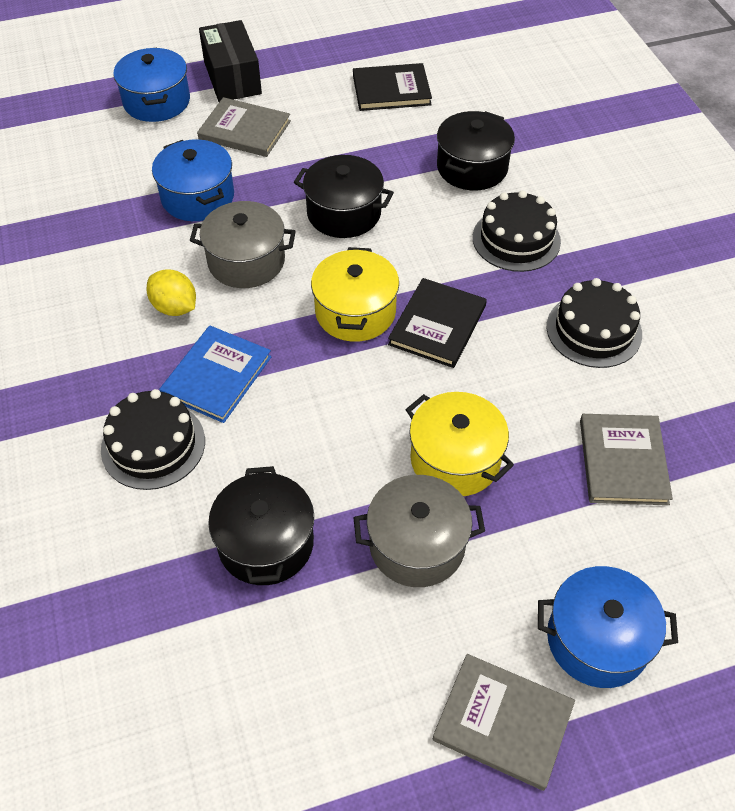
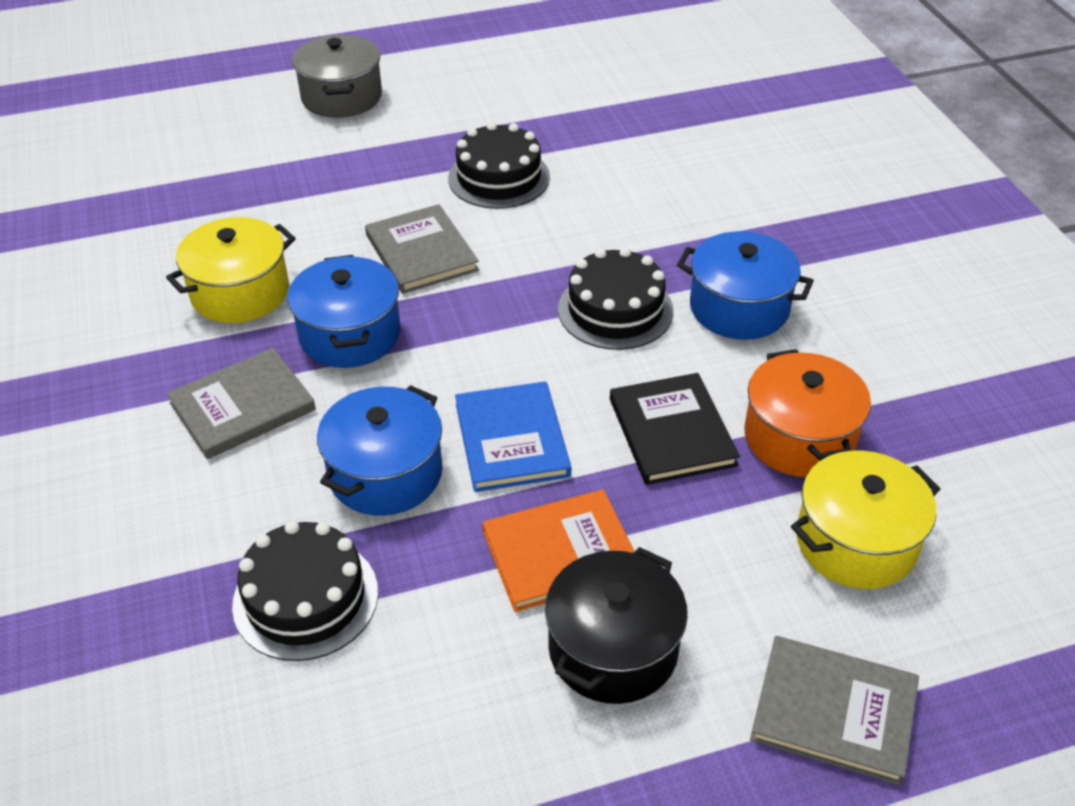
black book: [353,63,432,111] [388,278,487,368] = 2 -> [610,373,740,485] = 1
black box: [199,20,262,102] = 1 -> none = 0
black pot: [208,466,314,585] [294,155,394,238] [437,111,515,190] = 3 -> [545,547,688,704] = 1
grey pot: [190,201,296,288] [353,475,485,587] = 2 -> [292,35,382,118] = 1
orange book: none = 0 -> [483,489,635,612] = 1
orange pot: none = 0 -> [744,349,871,477] = 1
yellow lemon: [146,269,196,316] = 1 -> none = 0

